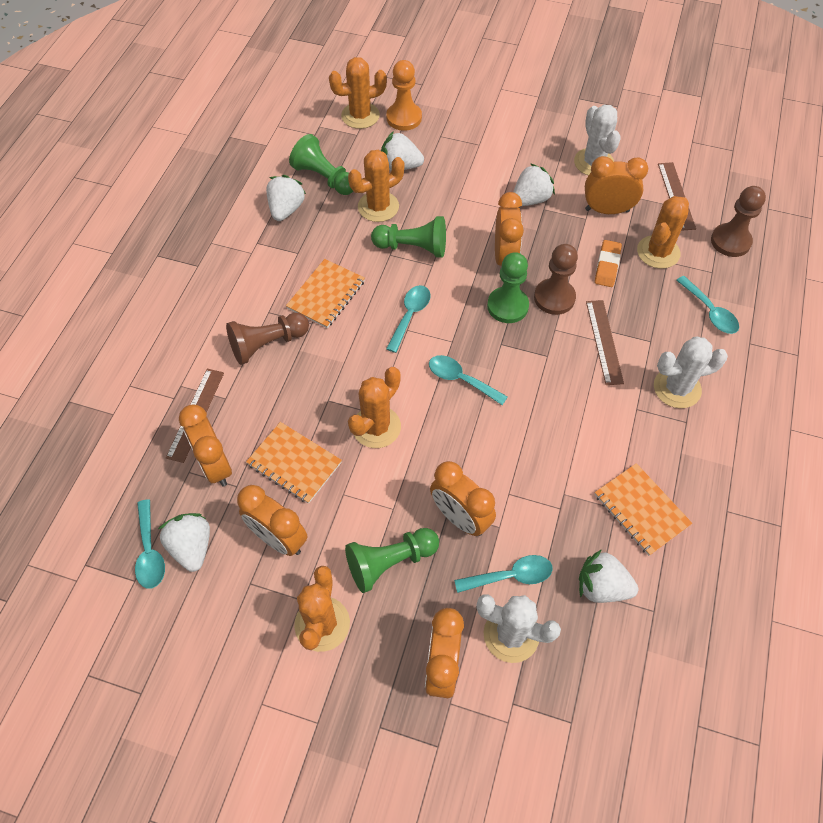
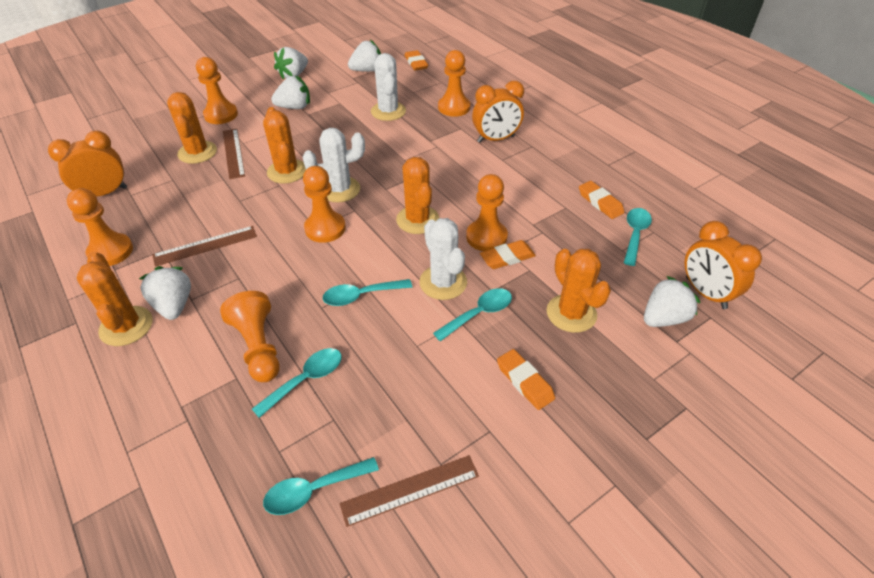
brown pawn: [226,313,309,365] [534,244,578,315] [711,186,766,257] = 3 -> none = 0
green pawn: [289,134,353,195] [345,528,439,593] [371,216,446,258] [487,252,529,323] = 4 -> none = 0
orange clock: [179,405,232,486] [237,485,308,556] [425,608,464,698] [430,461,496,536] [495,192,524,266] [585,156,648,214] = 6 -> [48,131,127,196] [472,81,524,143] [685,221,762,309] = 3
orange eraser: [595,240,622,287] = 1 -> [405,50,428,71] [480,240,536,269] [497,349,555,410] [579,181,624,219] = 4
orange notebook: [246,422,342,504] [286,259,365,328] [595,463,692,556] = 3 -> none = 0
orange pawn: [386,60,422,131] = 1 -> [67,188,133,266] [196,57,238,124] [220,291,280,382] [303,166,346,243] [438,50,470,117] [466,174,508,251] = 6

